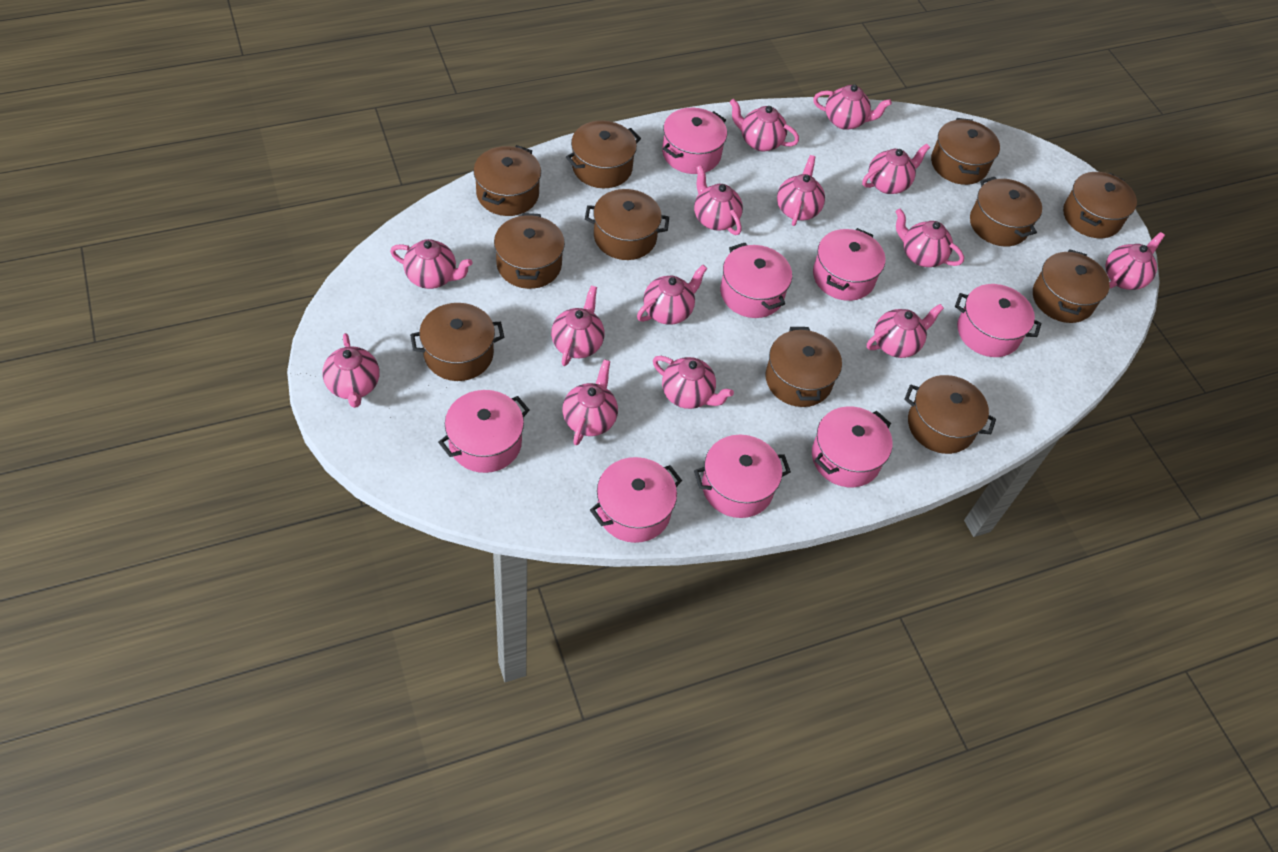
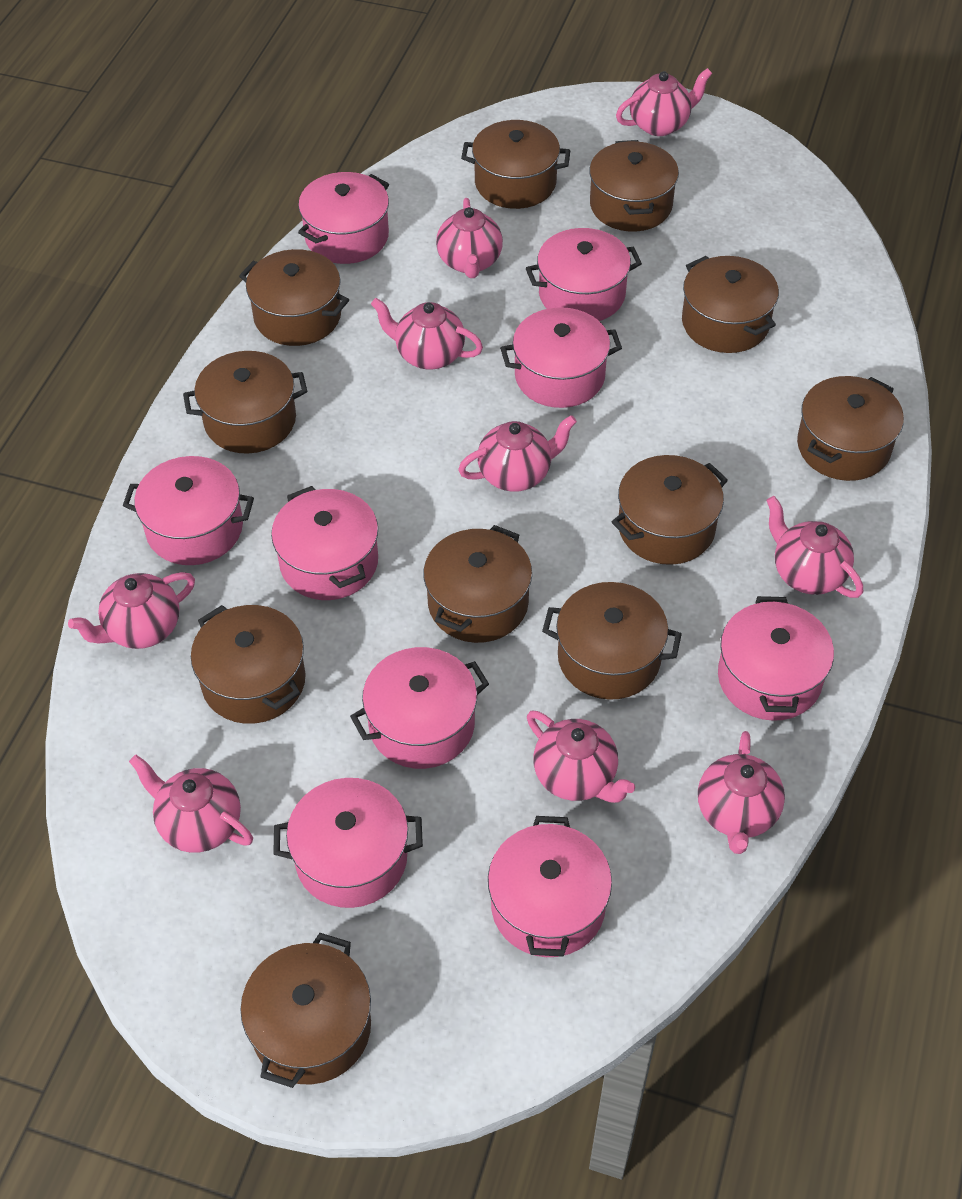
pink pot: [438,390,530,473] [590,457,682,543] [662,108,727,174] [694,435,791,518] [720,243,792,318] [812,406,893,487] [813,228,886,301] [955,284,1041,357] = 8 -> [122,456,254,565] [271,486,378,600] [273,778,423,908] [298,172,389,264] [350,647,489,769] [488,816,612,957] [500,307,622,408] [526,228,642,321] [718,596,834,721] = 9
pink teapot: [322,333,379,408] [390,239,473,289] [551,285,604,366] [563,359,618,445] [637,265,707,325] [653,356,734,409] [694,165,743,235] [730,99,799,151] [777,155,825,226] [813,84,892,130] [862,144,930,194] [867,304,944,358] [895,209,964,267] [1106,232,1165,290] = 14 -> [68,572,195,649] [129,755,253,853] [371,298,483,370] [436,198,503,278] [458,415,577,492] [527,711,635,803] [616,68,712,136] [698,731,785,854] [766,496,863,598] = 9

